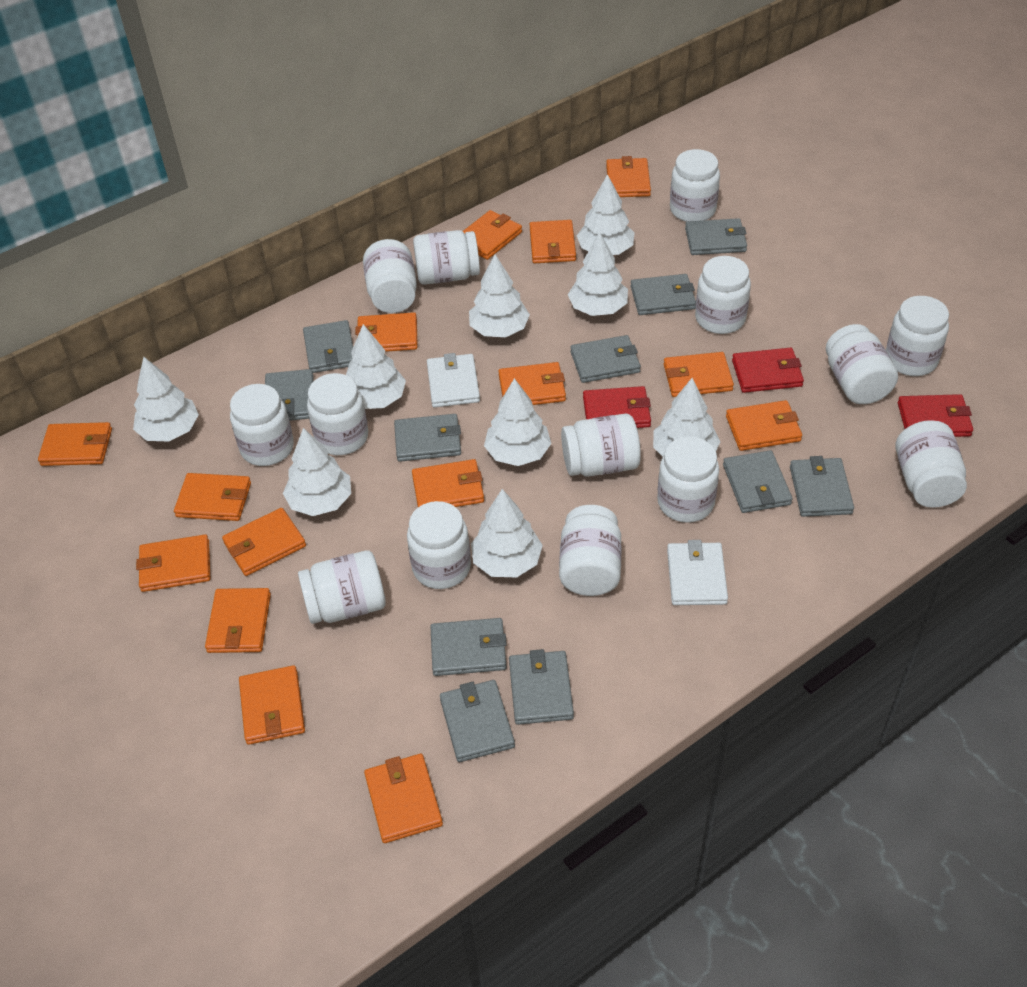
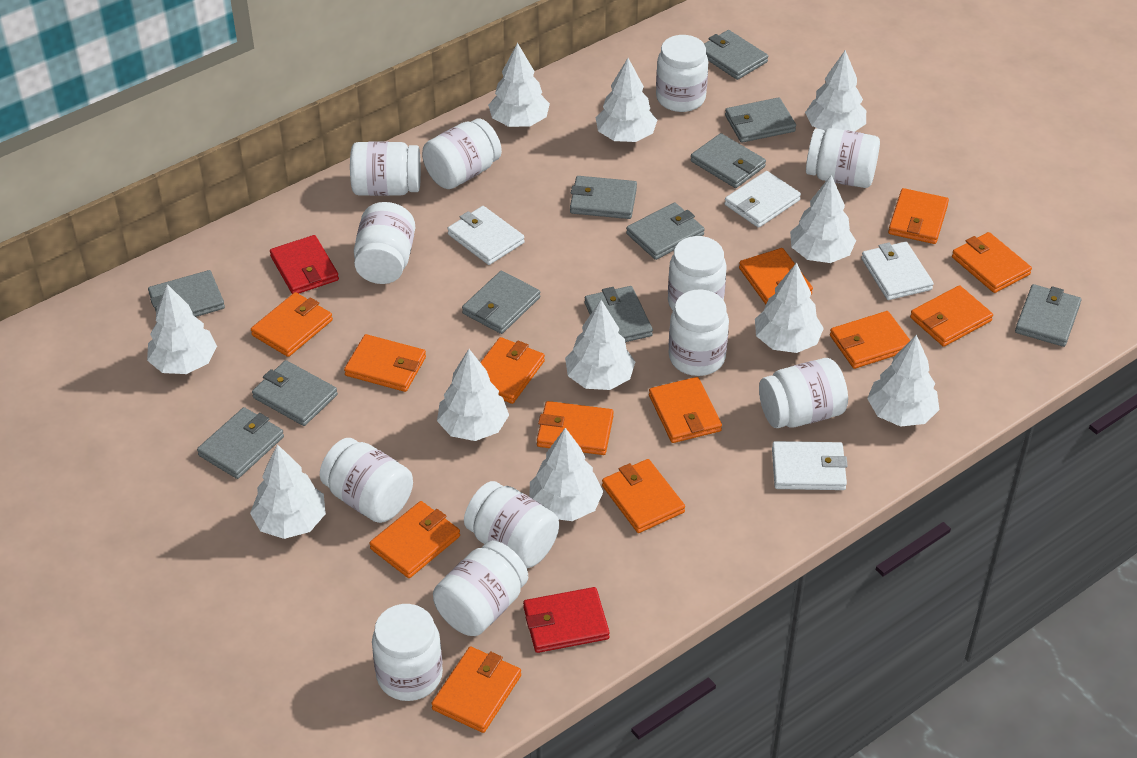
orange wallet: [38,422,112,466] [136,534,210,592] [174,473,251,521] [205,588,271,653] [222,508,306,576] [239,665,305,745] [355,312,418,352] [364,754,443,843] [412,459,484,507] [463,210,522,260] [498,362,566,405] [530,220,576,263] [606,156,651,197] [664,352,734,397] [726,400,802,451] = 15 -> [251,292,333,357] [344,334,426,392] [370,501,460,578] [431,647,521,733] [480,337,545,404] [537,401,614,455] [602,459,685,533] [649,377,722,443] [739,248,813,304] [830,311,911,369] [888,188,949,244] [910,285,993,347] [952,232,1032,293] = 13
red wallet: [583,386,651,428] [732,348,804,393] [898,394,973,437] = 3 -> [270,235,339,294] [523,587,610,653] = 2
white jar: [230,384,294,466] [298,550,386,624] [307,373,368,455] [363,239,417,313] [407,501,471,589] [413,230,480,285] [559,505,621,596] [561,414,641,477] [657,437,719,523] [670,149,720,222] [695,256,751,334] [826,324,898,404] [886,296,949,376] [895,420,967,508] = 14 -> [320,438,413,523] [350,142,421,196] [354,202,415,284] [372,604,443,701] [422,119,502,189] [433,540,528,636] [464,481,559,568] [656,35,708,112] [668,236,727,311] [669,289,729,376] [759,358,848,428] [806,128,880,188] = 12
white tree: [133,357,199,441] [283,428,351,516] [346,324,406,409] [469,254,530,337] [471,489,543,577] [484,378,551,466] [568,232,628,316] [577,174,635,255] [653,378,721,456] = 9 -> [147,284,217,374] [250,444,326,539] [437,349,509,441] [488,43,550,127] [530,428,603,521] [565,300,635,390] [595,58,657,142] [755,263,824,353] [790,175,856,263] [805,50,866,132] [867,335,939,427] = 11
white wallet: [427,353,480,408] [667,540,728,605] = 2 -> [447,206,525,265] [724,171,801,228] [772,441,848,490] [861,242,934,300] = 4

